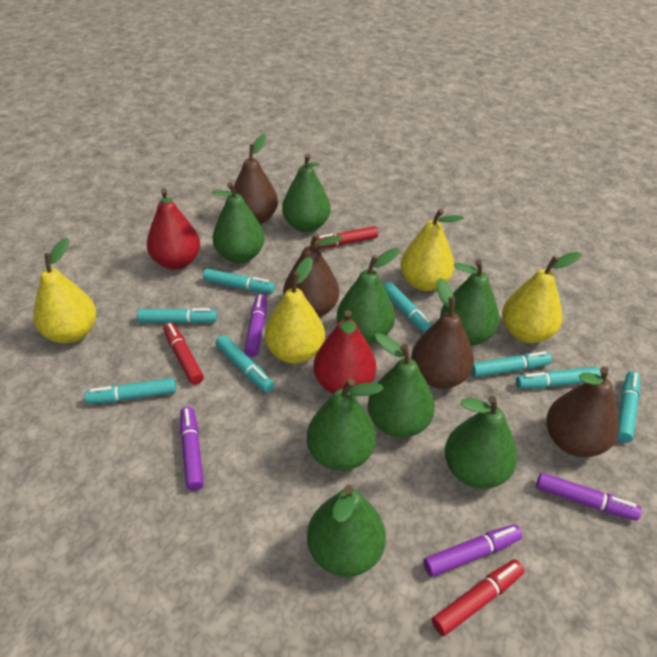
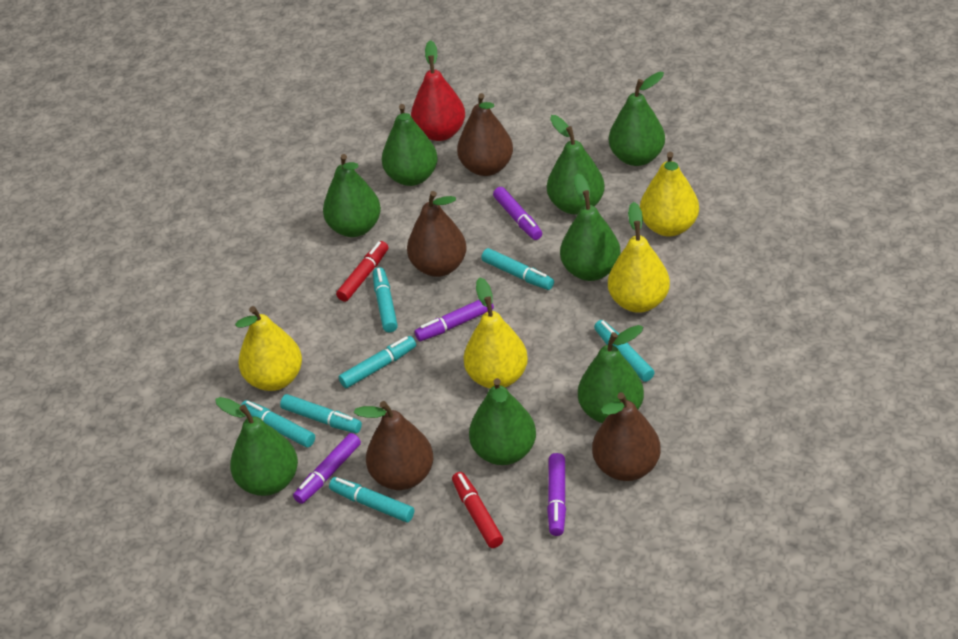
red marker: [163,323,204,385] [314,226,378,249] [432,559,524,636] = 3 -> [336,241,388,302] [452,472,503,548] = 2
red pear: [147,188,200,270] [313,310,376,394] = 2 -> [411,40,465,141] = 1
turquoise marker: [85,378,176,404] [137,308,217,324] [203,269,275,294] [215,335,274,393] [383,282,433,333] [471,351,552,377] [516,367,601,389] [617,371,640,443] = 8 -> [241,400,315,448] [280,394,362,433] [329,477,414,522] [339,336,416,388] [373,267,398,332] [481,248,554,290] [594,320,655,382] = 7

